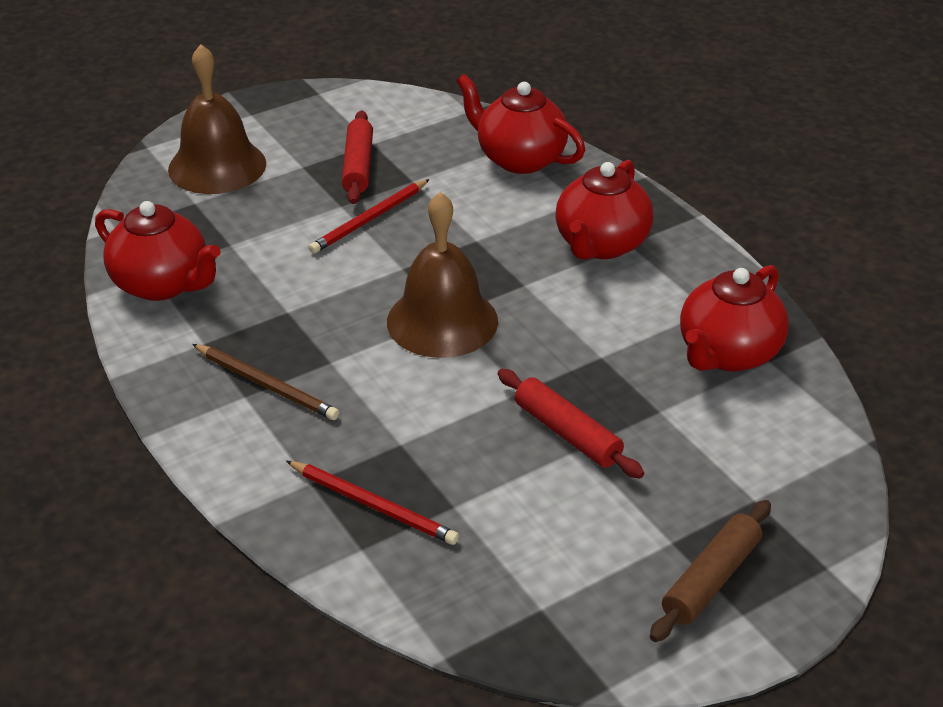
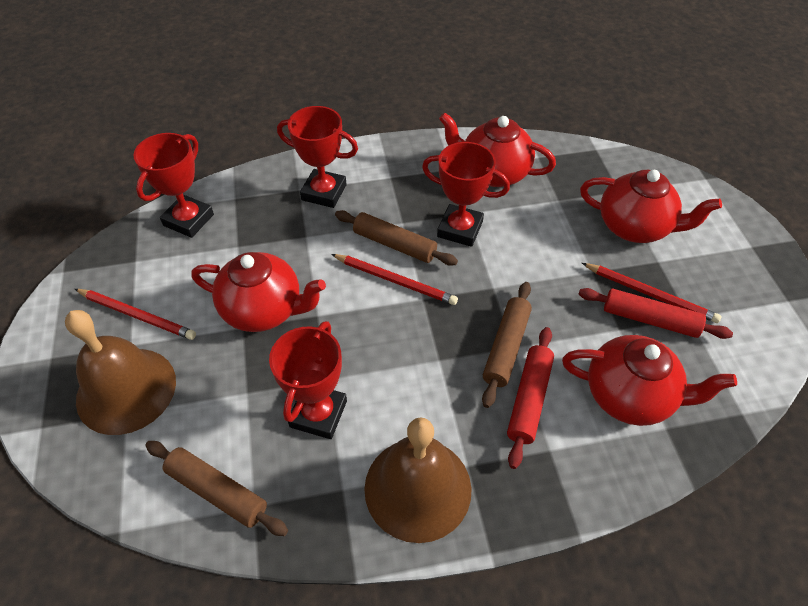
brown pencil: [192,344,339,420] = 1 -> none = 0
brown rolling pin: [650,500,771,642] = 1 -> [145,441,288,536] [335,210,458,266] [482,282,532,408] = 3
red pencil: [286,461,459,545] [309,179,430,254] = 2 -> [75,289,196,340] [331,254,458,305] [582,263,722,323] = 3
red trophy: none = 0 -> [133,133,214,238] [269,321,347,439] [277,106,358,208] [422,142,510,247] = 4

